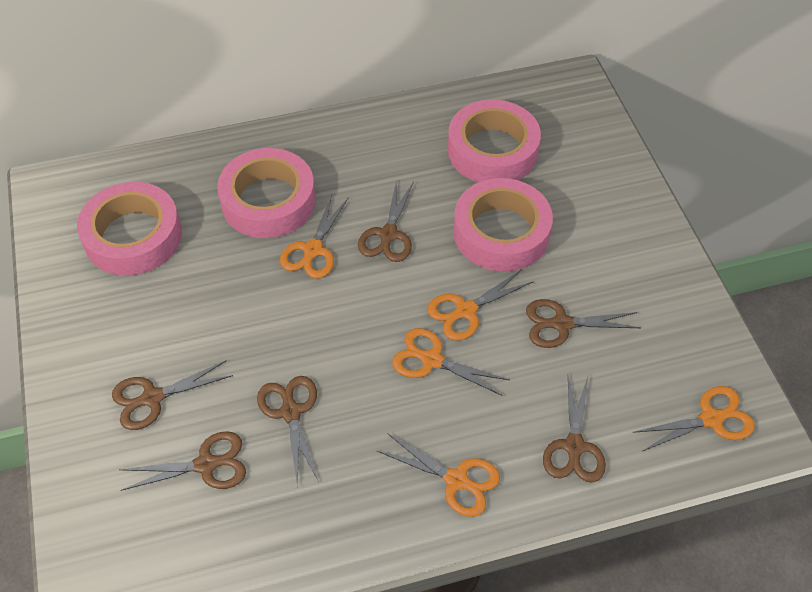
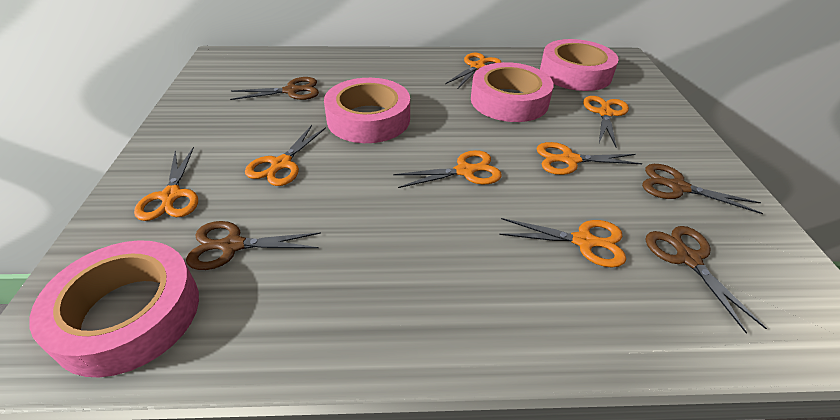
brown scissors: [112,360,233,430] [120,431,246,491] [257,376,319,486] [358,180,414,262] [526,299,641,348] [543,375,606,482] = 6 -> [186,221,321,270] [230,77,319,100] [642,164,763,214] [646,226,767,334] = 4
orange scissors: [280,194,349,279] [377,433,500,517] [392,328,509,396] [427,269,534,341] [633,386,755,451] = 5 -> [134,147,198,221] [245,125,326,186] [393,150,502,188] [445,53,502,89] [499,218,626,267] [537,142,642,175] [583,96,629,147] = 7

